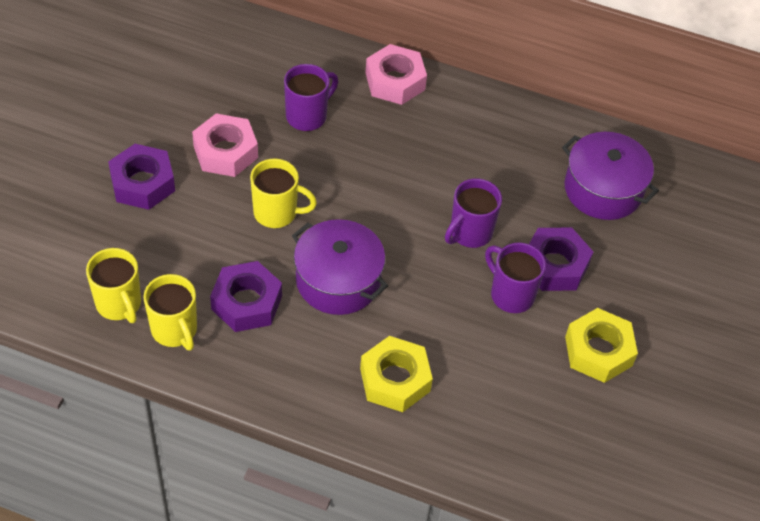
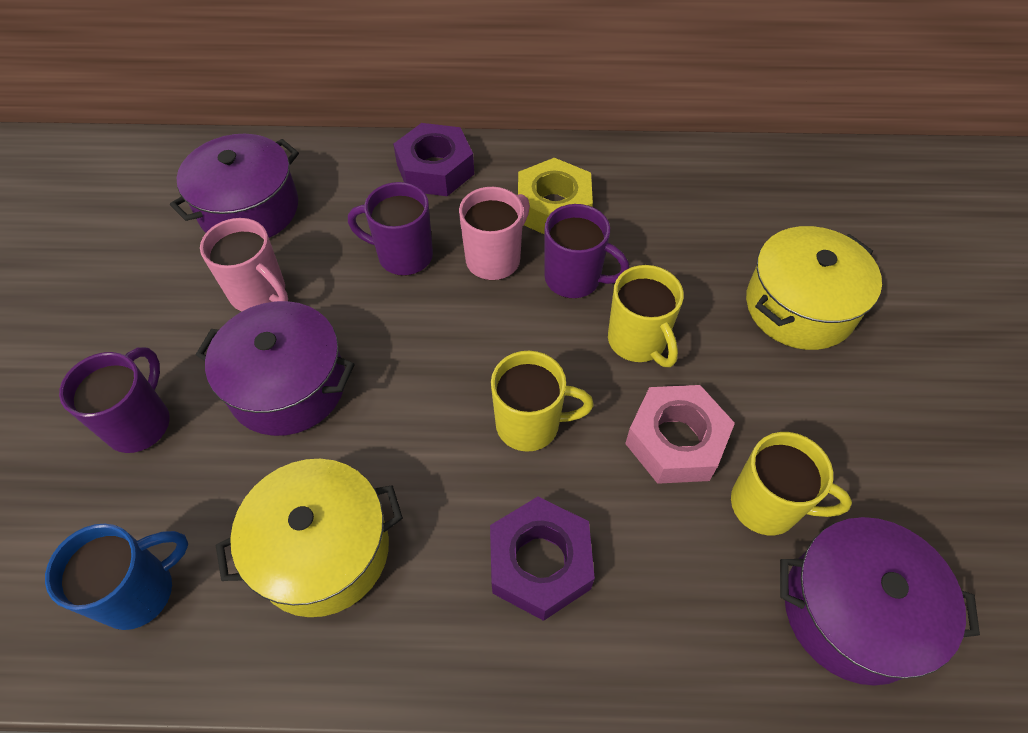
blue mug: none = 0 -> [45,524,188,630] = 1
pink mug: none = 0 -> [200,218,288,311] [459,187,530,280] = 2
pink nut: [192,113,258,177] [365,44,427,105] = 2 -> [625,385,735,484] = 1
purple nut: [108,144,175,210] [210,261,282,332] [529,228,593,291] = 3 -> [393,123,474,196] [490,497,595,621] = 2
purple pot: [292,219,388,315] [562,132,659,220] = 2 -> [170,134,299,238] [196,301,355,436] [780,517,980,686] = 3
yellow nut: [360,336,433,412] [565,308,638,383] = 2 -> [518,158,593,235] = 1
yellow pot: none = 0 -> [216,459,403,617] [746,226,882,350] = 2

